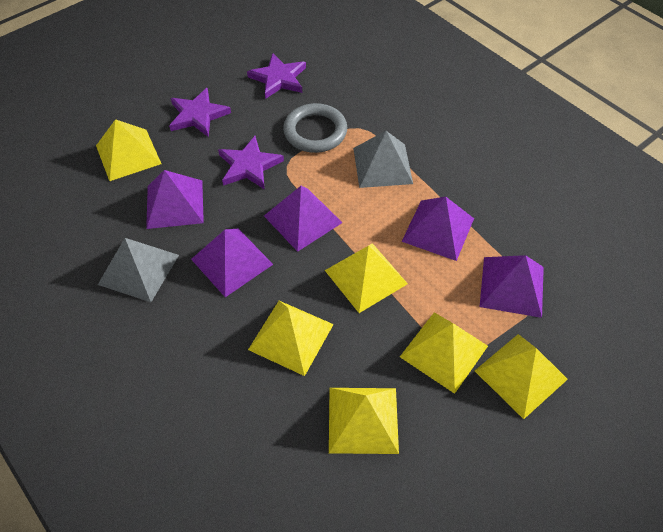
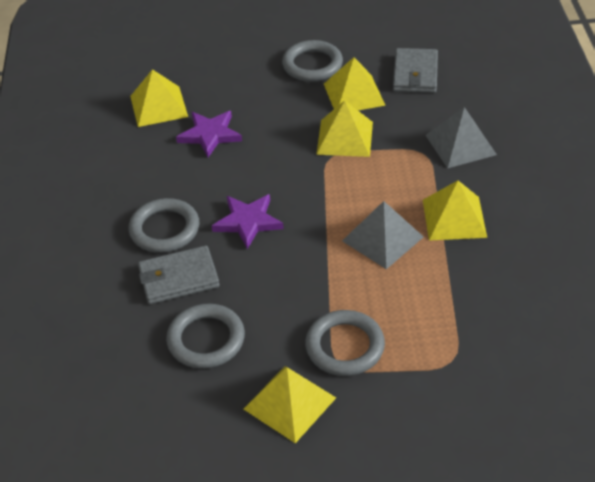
grey ring: [283,103,347,153] = 1 -> [129,198,200,253] [166,304,245,369] [282,40,343,82] [305,310,385,376] = 4
grey wallet: none = 0 -> [138,245,220,304] [393,48,438,93] = 2
purple pyramid: [146,170,204,229] [191,229,273,297] [264,186,342,252] [402,197,474,261] [480,255,544,318] = 5 -> none = 0
purple star: [169,88,231,137] [218,136,284,190] [247,53,306,99] = 3 -> [176,111,242,157] [212,194,284,249] = 2
yellow pyramid: [96,119,161,181] [248,301,334,376] [325,243,408,313] [329,388,399,454] [400,312,488,394] [475,334,568,419] = 6 -> [130,69,188,127] [244,366,336,443] [316,100,373,157] [324,57,386,111] [423,180,487,241] = 5

